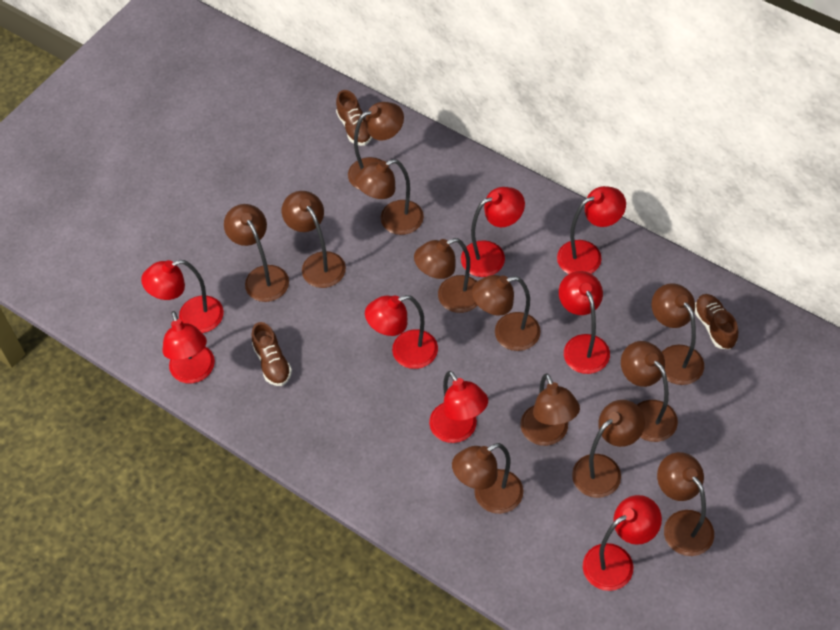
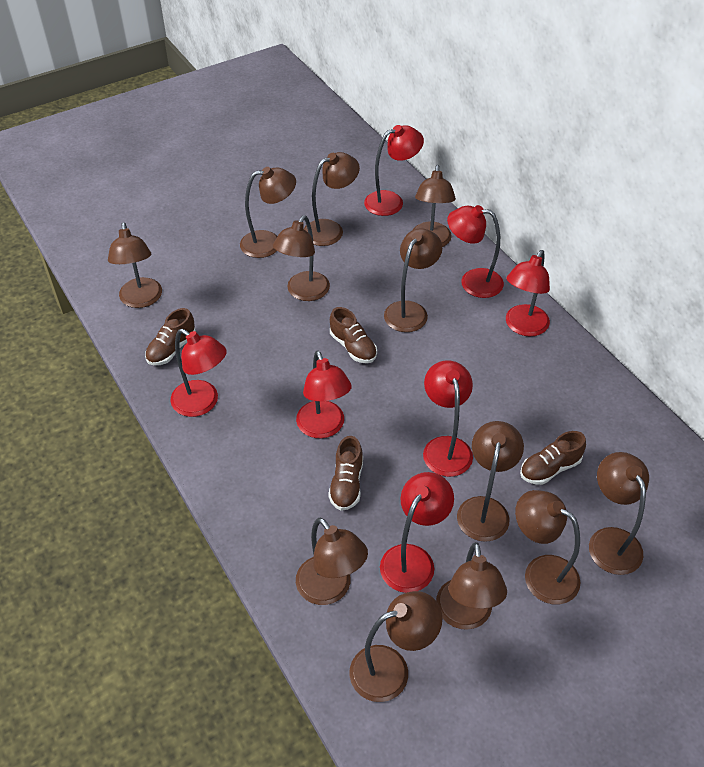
brown shoe: [252,322,292,386] [336,90,372,146] [694,294,738,349] = 3 -> [145,308,196,365] [328,436,363,511] [330,307,377,363] [520,431,586,485] = 4
red lamp: [141,260,224,333] [163,311,215,383] [365,295,438,369] [429,371,488,443] [461,187,525,277] [557,186,626,274] [559,271,610,374] [583,495,662,591] = 8 -> [170,329,227,417] [296,351,352,438] [364,125,424,216] [380,472,454,593] [423,361,473,477] [447,205,504,298] [506,250,550,336] = 7

